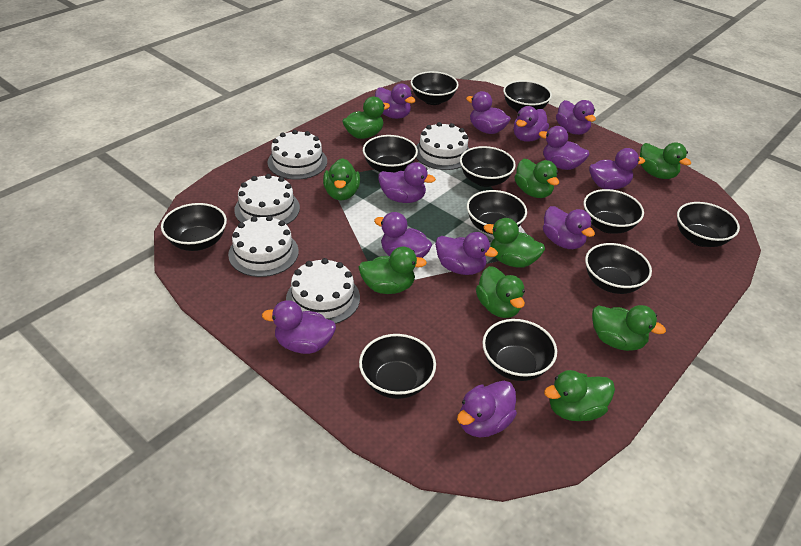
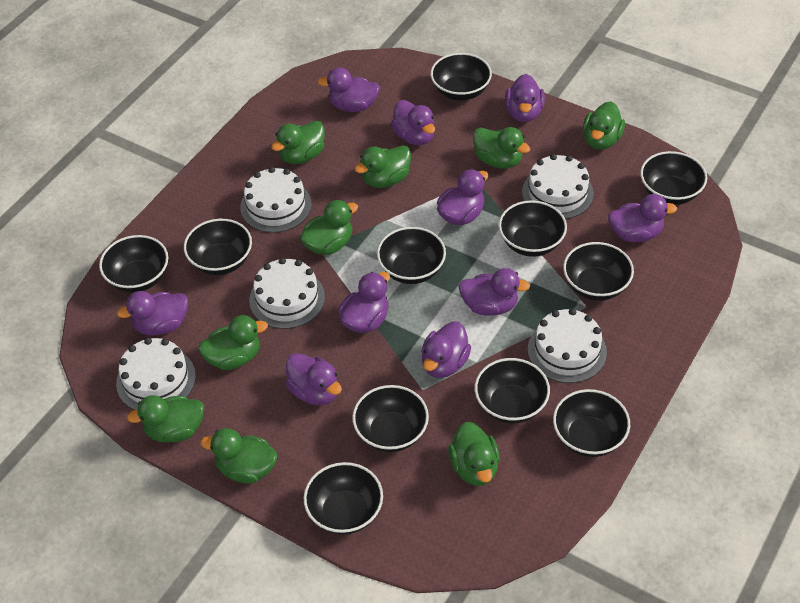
purple duck: [262,300,336,354] [374,212,432,258] [375,84,415,119] [378,162,436,203] [435,232,498,275] [457,381,517,437] [466,91,511,134] [514,106,549,142] [539,126,589,170] [543,206,595,249] [556,100,596,135] [589,148,645,190] = 12 -> [117,291,188,335] [285,353,342,405] [318,67,380,112] [338,272,390,333] [391,100,435,145] [421,321,471,378] [437,169,489,225] [459,268,530,316] [505,74,545,122] [608,194,677,242] = 10

